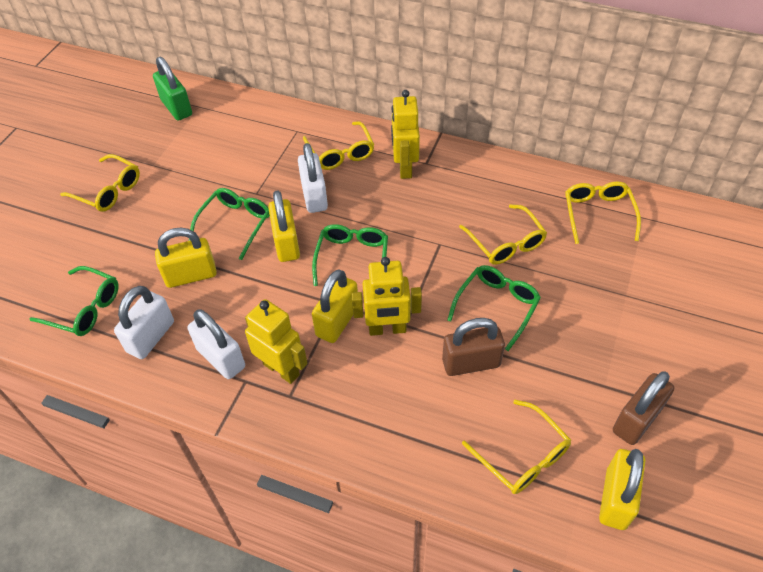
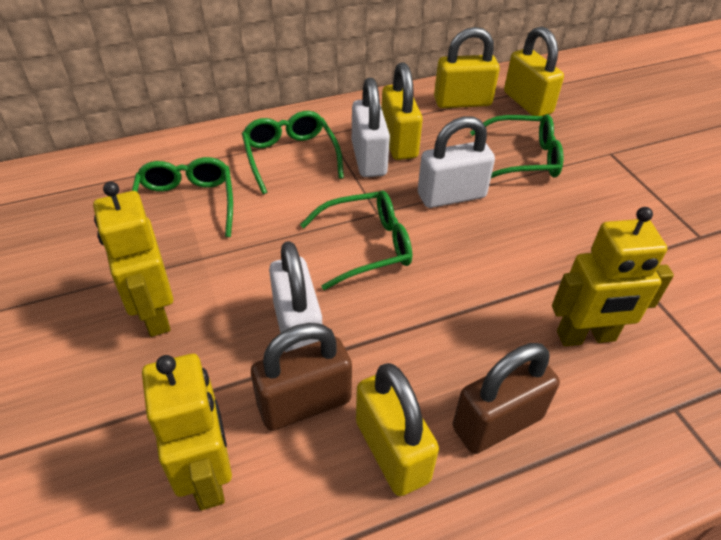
green padlock: [153,57,192,121] = 1 -> none = 0
yellow glasses: [60,154,140,212] [303,121,374,170] [459,204,547,265] [462,400,571,494] [565,181,641,244] = 5 -> none = 0

